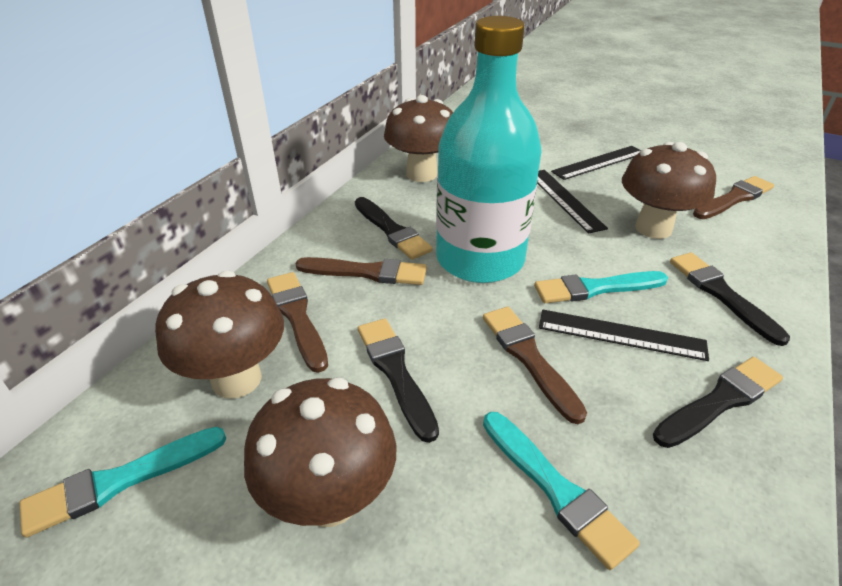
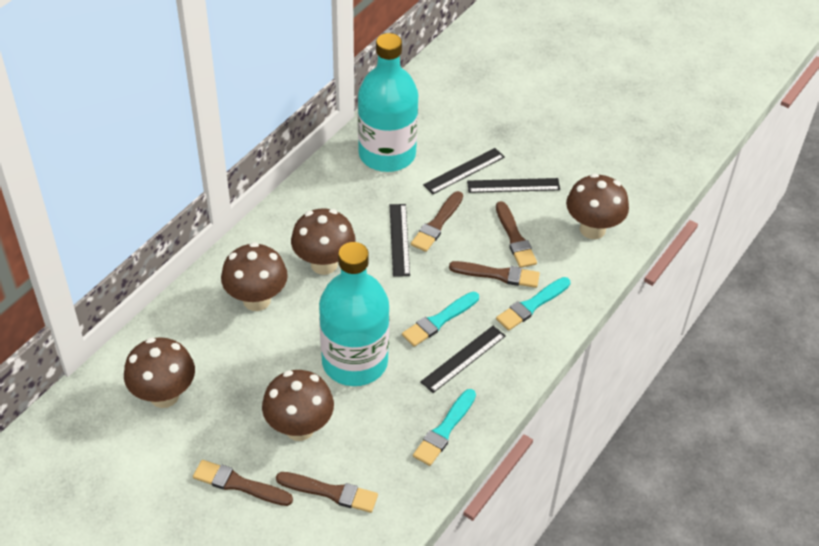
black brush: [355,197,433,260] [358,318,439,443] [653,357,783,448] [670,252,790,346] = 4 -> none = 0
black ruler: [537,170,608,234] [539,309,709,361] [551,146,641,180] = 3 -> [390,204,410,277] [420,326,506,393] [423,148,505,194] [467,178,560,193] = 4
brown brush: [267,272,328,373] [295,257,427,285] [483,307,587,424] [693,176,774,219] = 4 -> [193,460,293,506] [276,472,378,513] [411,191,463,252] [449,261,540,288] [496,201,537,268] = 5
brown mushroom: [155,270,284,399] [244,378,396,527] [384,95,453,182] [622,142,716,239] = 4 -> [124,337,195,408] [221,242,288,311] [262,370,334,441] [291,209,356,275] [566,173,629,239] = 5
turquoise bottle: [436,16,541,283] = 1 -> [319,242,390,386] [358,33,418,172] = 2

